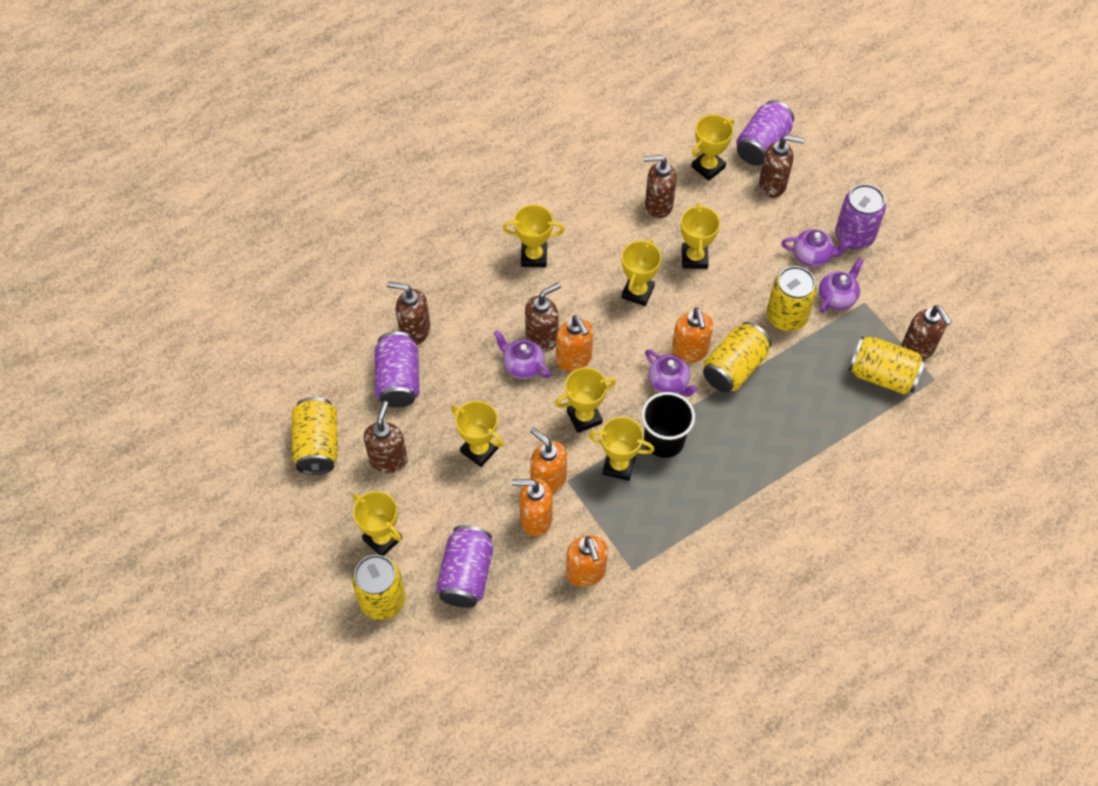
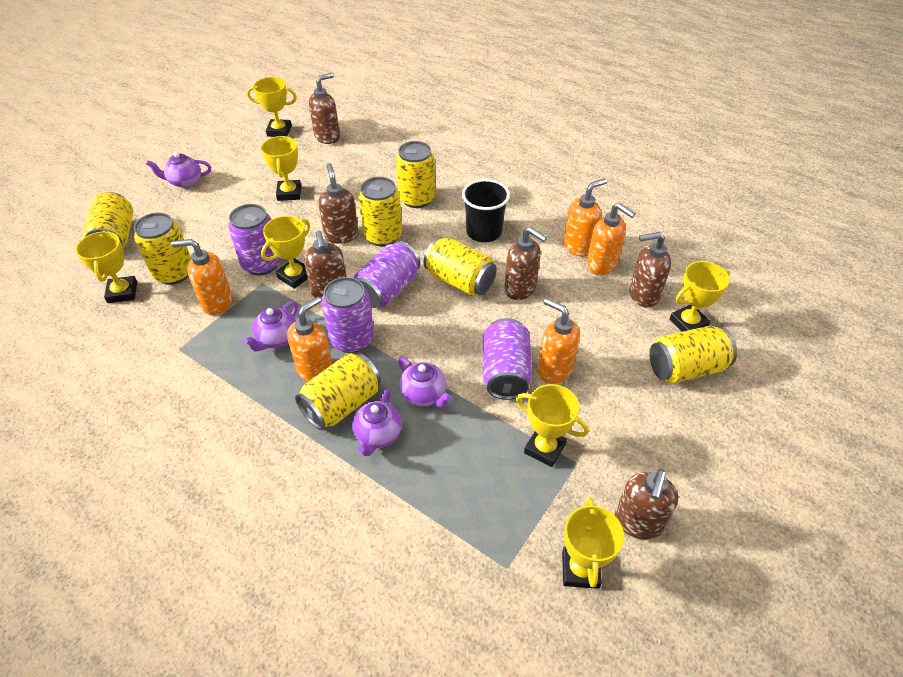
yellow can: [292,397,338,475] [352,555,406,620] [703,322,771,393] [767,266,817,331] [848,336,925,394] = 5 -> [82,192,133,248] [134,213,191,285] [295,353,381,430] [358,177,402,246] [396,141,435,208] [423,237,497,296] [649,326,737,383] = 7
yellow trophy: [352,491,402,556] [451,401,504,467] [503,205,565,267] [555,367,616,433] [589,417,654,481] [621,239,661,306] [681,203,720,269] [691,114,734,181] = 8 -> [76,231,137,303] [247,77,297,137] [261,136,301,201] [261,216,310,289] [516,384,589,467] [562,498,624,589] [669,261,730,332] = 7

